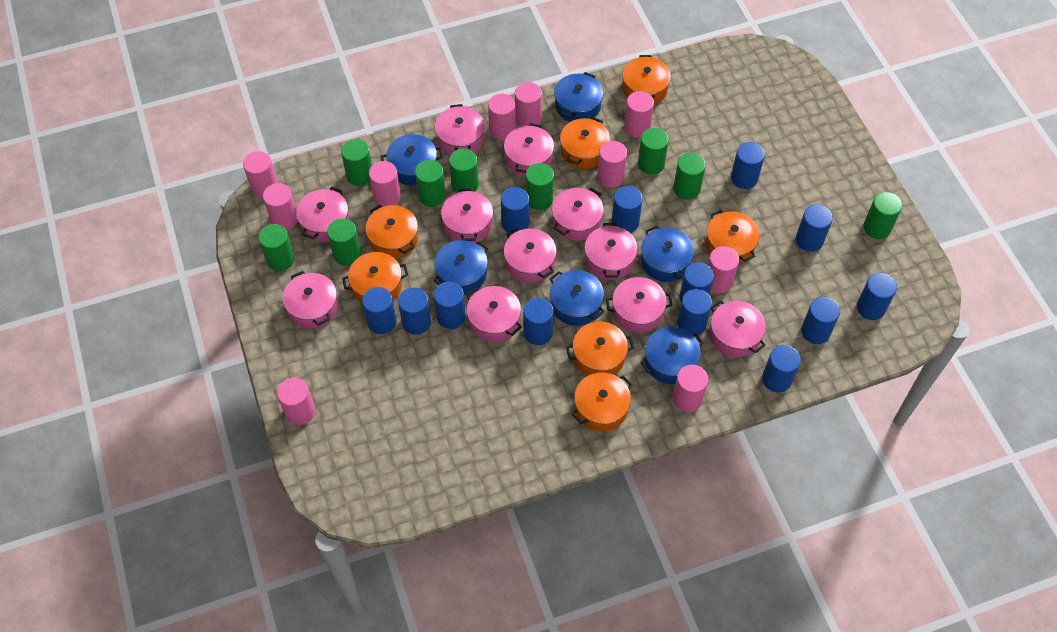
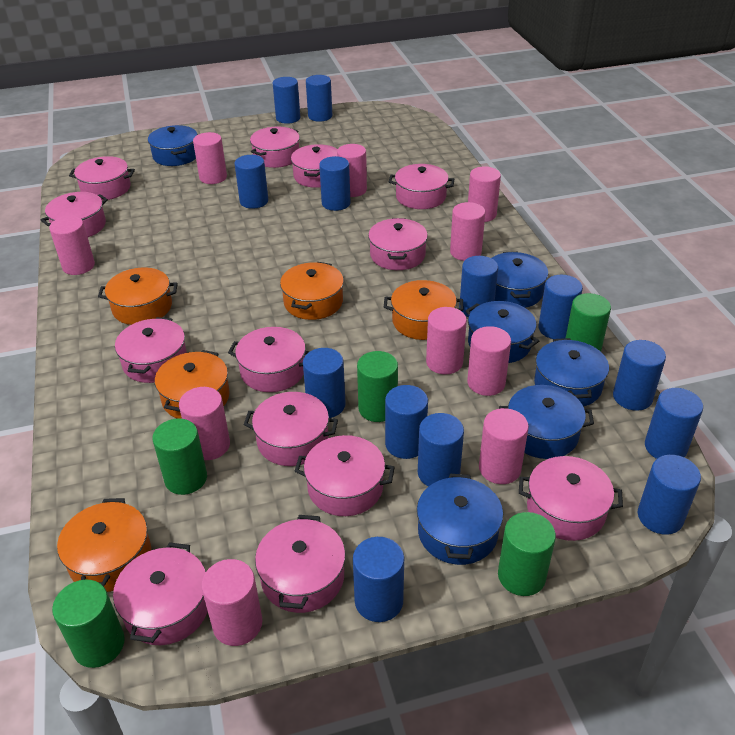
green cylinder: [258,224,295,271] [327,218,361,266] [341,139,372,186] [415,160,446,207] [449,149,479,193] [526,163,554,210] [638,128,669,175] [673,152,706,199] [863,192,902,239] = 9 -> [52,580,125,668] [152,419,207,495] [357,351,398,422] [498,512,556,596] [566,293,611,352] = 5
orange pot: [342,252,408,304] [365,205,418,259] [560,117,610,169] [566,321,634,376] [572,373,632,431] [622,55,671,104] [706,210,760,265] = 7 -> [57,498,151,592] [98,268,178,325] [155,350,230,419] [280,262,344,320] [384,280,463,340] = 5
pink pot: [282,271,338,329] [296,187,349,242] [435,104,485,155] [441,188,493,243] [466,286,522,342] [504,123,554,177] [504,228,557,283] [552,188,604,241] [585,223,638,280] [606,277,673,333] [709,300,766,357] = 11 -> [41,192,108,237] [69,156,135,201] [113,542,208,645] [115,317,187,383] [228,327,310,392] [243,392,338,466] [250,126,300,168] [255,515,345,613] [291,144,338,188] [295,435,395,516] [368,218,428,270] [389,164,454,209] [519,456,623,541] = 13

